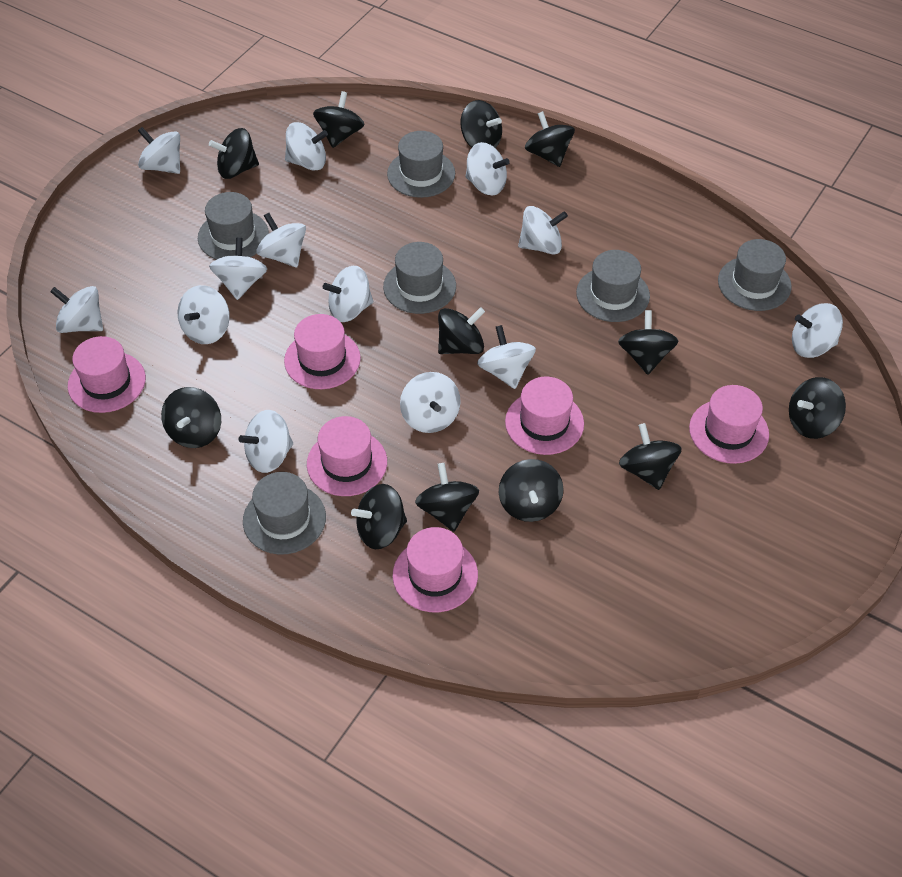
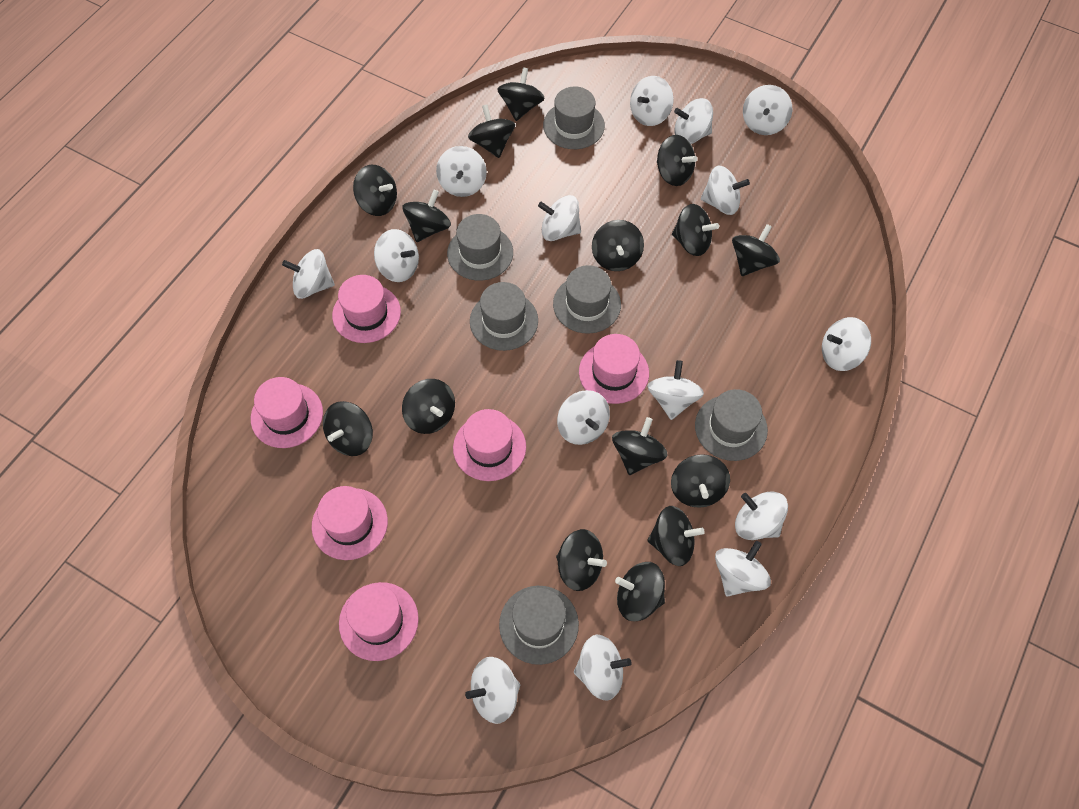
black spinning top: [161,387,221,448] [209,128,259,179] [313,91,365,148] [351,484,407,549] [415,463,479,532] [438,307,485,354] [460,100,502,148] [499,459,563,522] [525,111,575,167] [618,310,678,375] [619,423,682,490] [789,377,846,439] = 12 -> [323,401,373,456] [353,165,397,216] [402,190,451,242] [402,379,455,434] [468,105,515,158] [497,67,545,121] [556,529,607,591] [592,220,644,271] [612,417,667,475] [615,562,665,621] [648,506,705,566] [657,135,697,186] [671,454,730,508] [672,204,719,256] [732,224,780,276] = 15
white spinning top: [50,286,103,333] [138,127,180,174] [178,285,230,344] [209,238,267,300] [238,410,293,473] [256,213,306,267] [285,122,328,171] [323,266,373,322] [400,372,461,433] [465,142,510,195] [477,325,536,389] [518,206,568,254] [792,303,843,358] = 13 -> [282,249,335,299] [374,229,419,282] [436,146,487,197] [465,657,520,724] [538,195,581,241] [557,390,610,445] [574,635,632,700] [630,76,674,126] [647,360,704,420] [674,98,713,144] [701,166,750,215] [715,541,771,596] [735,492,788,540] [743,85,792,135] [822,317,871,371] = 15

